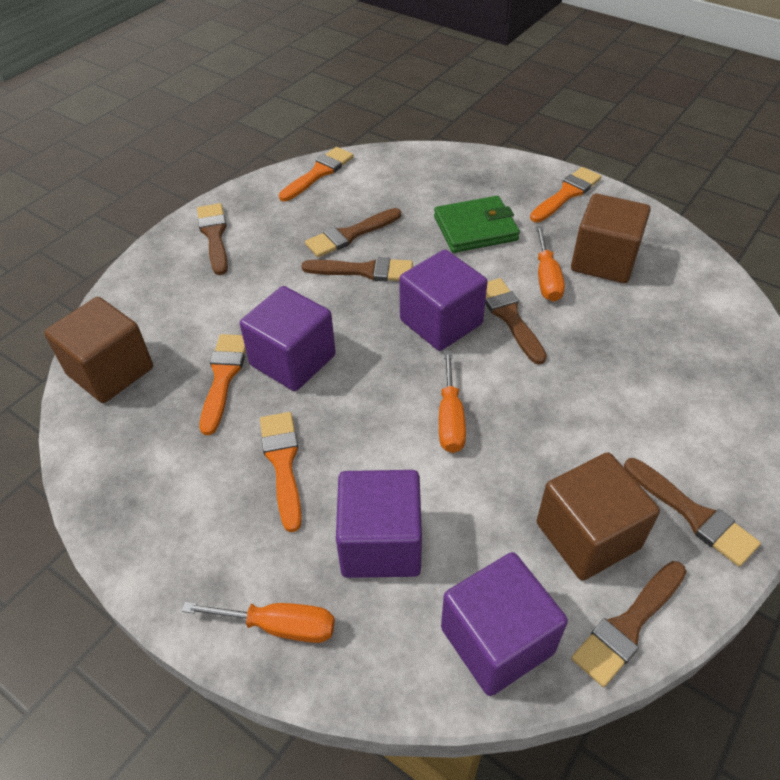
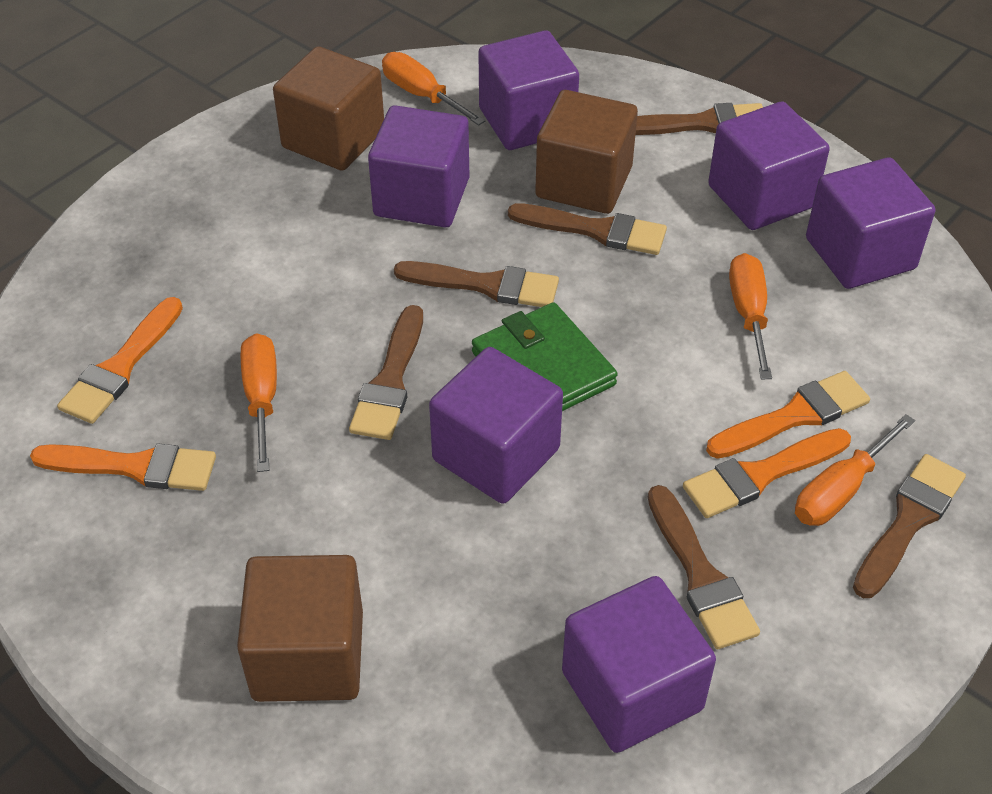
orange screwdriver: [182,602,335,643] [439,351,466,453] [536,226,565,302] = 3 -> [241,333,277,472] [382,52,485,125] [729,253,772,379] [795,414,915,526] = 4
purple cube: [240,286,336,391] [336,470,422,578] [399,250,488,351] [441,552,568,696] = 4 -> [368,105,470,227] [429,347,563,504] [478,30,579,150] [562,576,716,753] [708,102,830,230] [806,157,935,289] = 6

